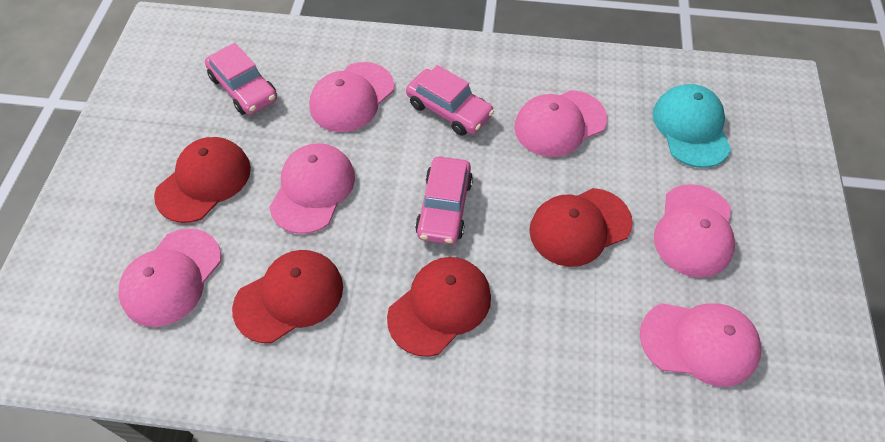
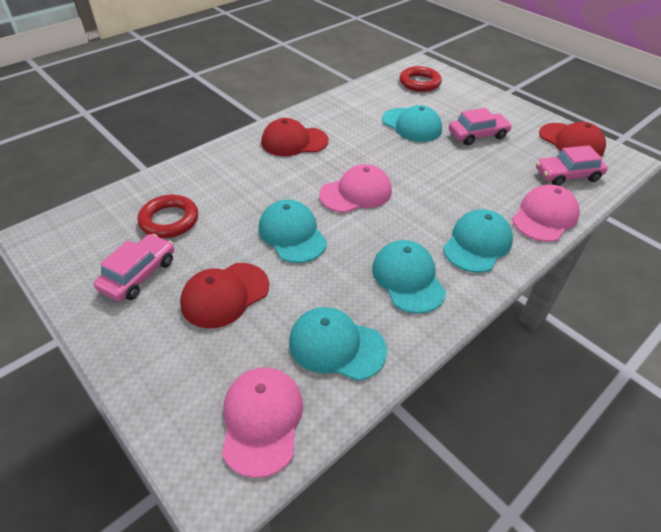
pink cap: [119,228,221,327] [269,143,355,234] [309,62,394,132] [514,90,607,157] [640,303,761,387] [654,184,735,278] = 6 -> [222,367,303,478] [319,164,392,213] [512,185,580,242] = 3
red cap: [154,137,251,223] [232,250,343,343] [387,257,491,357] [529,188,633,267] = 4 -> [180,263,269,328] [261,118,329,156] [539,122,606,157] = 3
red ring: none = 0 -> [138,195,198,238] [399,66,442,92] = 2
turquoise cap: [652,84,731,168] = 1 -> [259,200,327,263] [289,307,387,381] [372,240,446,314] [382,105,442,142] [443,209,513,273] = 5

